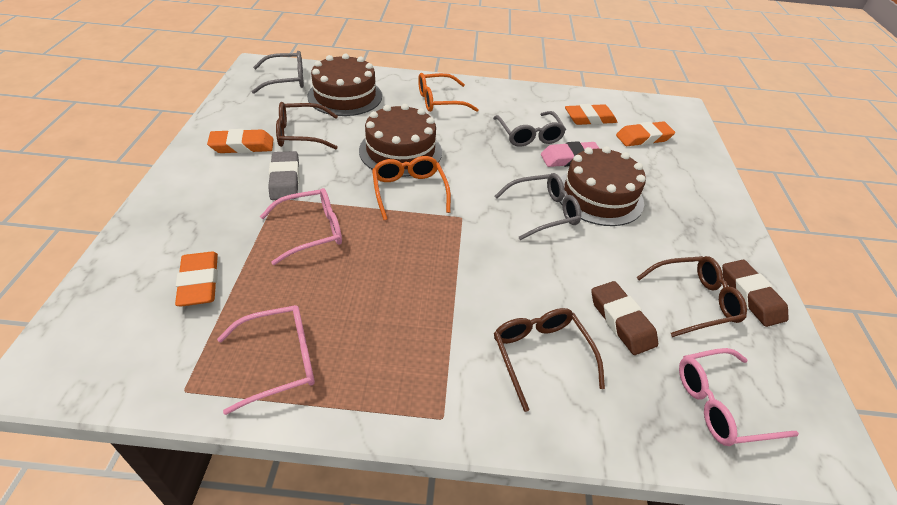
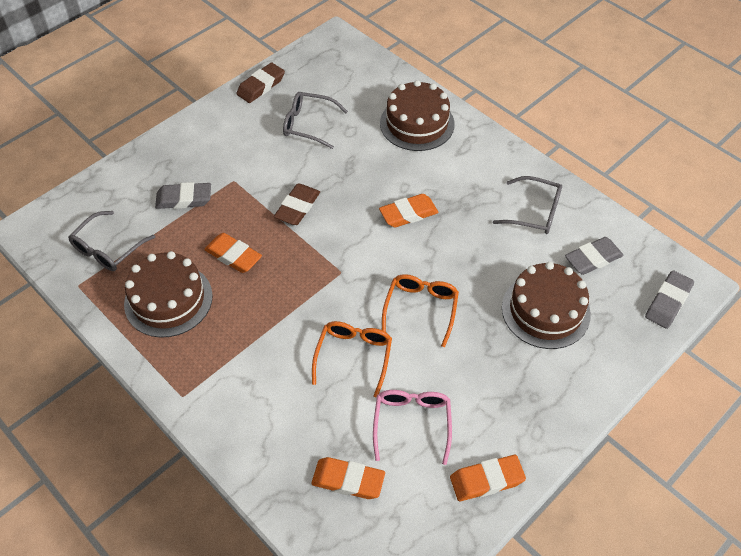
brown glasses: [276,102,338,149] [494,308,605,412] [636,256,747,337] = 3 -> none = 0
grey eraser: [268,151,299,200] = 1 -> [155,182,211,209] [565,237,624,275] [645,271,694,329] = 3
pink eraser: [541,141,600,167] = 1 -> none = 0
pink glasses: [217,305,315,415] [260,188,342,265] [679,348,799,446] = 3 -> [373,390,452,465] = 1

